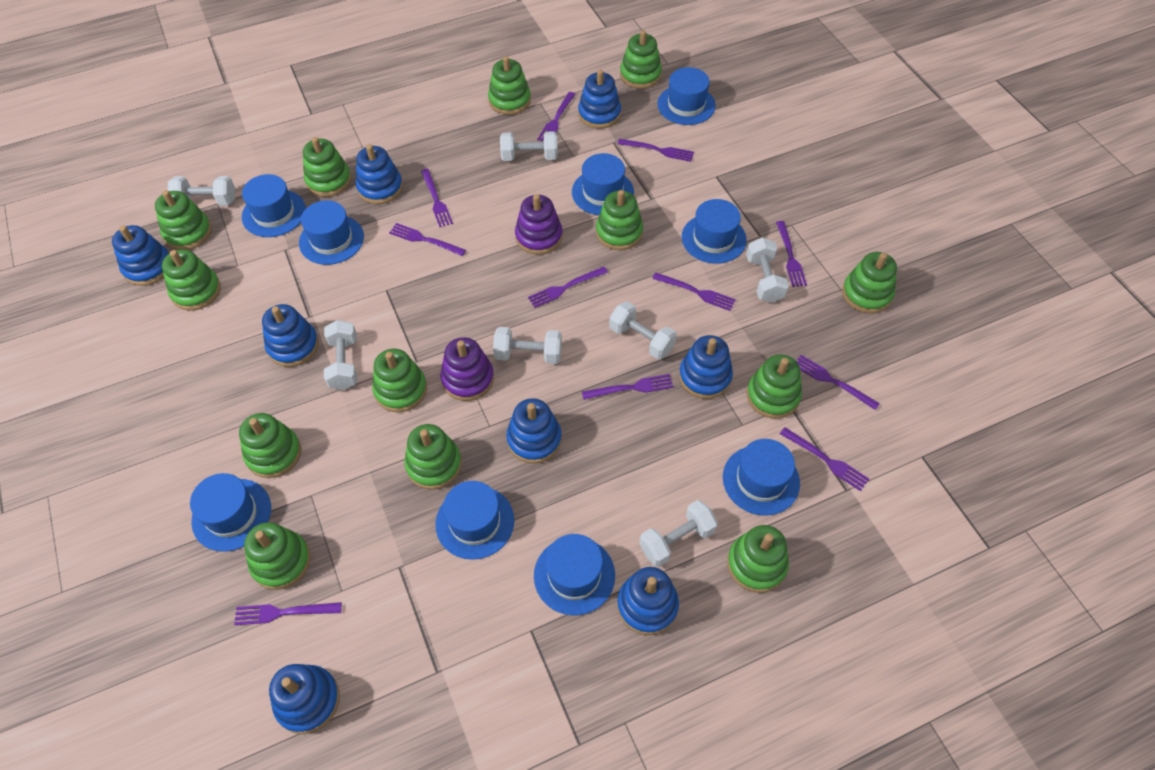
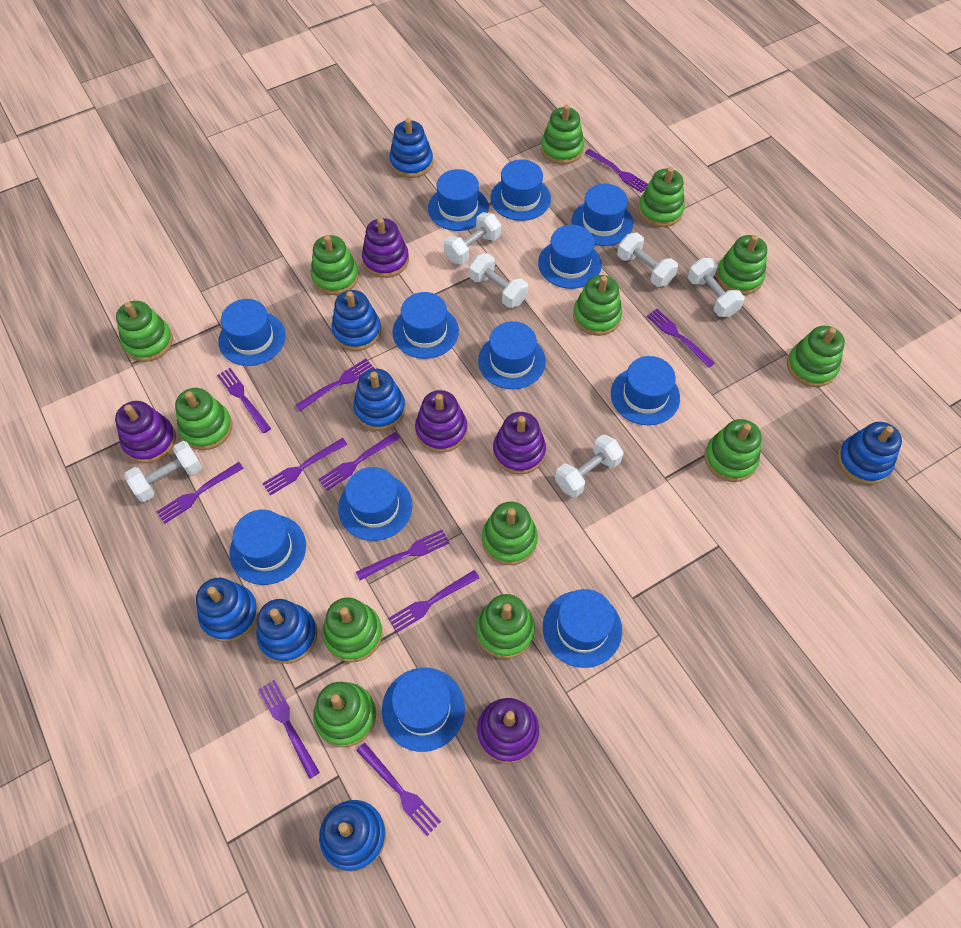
blue hat: [190,473,271,552] [242,174,306,237] [299,200,364,265] [435,481,514,560] [534,534,615,615] [572,153,634,215] [657,67,716,125] [682,199,747,264] [723,439,800,516] = 9 -> [218,299,286,366] [229,510,306,585] [338,467,412,541] [382,668,465,752] [392,292,459,359] [428,169,489,231] [478,321,546,389] [490,159,551,221] [538,225,602,289] [543,589,622,668] [572,184,633,246] [611,356,680,425] = 12
blue stacking toy: [112,225,169,286] [262,304,319,367] [269,664,340,734] [356,144,403,204] [506,398,562,464] [578,70,621,129] [617,567,679,635] [679,335,733,399] = 8 -> [196,578,259,642] [256,599,317,664] [319,800,386,872] [332,290,381,351] [353,369,406,431] [389,118,433,178] [837,422,902,484] = 7
purple stacking toy: [440,337,494,401] [515,194,563,255] = 2 -> [115,401,176,463] [362,218,409,278] [415,390,467,453] [477,698,539,764] [493,412,546,475] = 5
white dumbbell: [168,176,235,205] [324,320,357,390] [493,327,562,364] [500,131,558,161] [609,301,677,359] [639,500,718,567] [746,237,789,303] = 7 -> [124,441,202,502] [444,212,501,265] [469,253,528,308] [555,435,624,498] [617,233,678,287] [688,258,745,317] = 6

